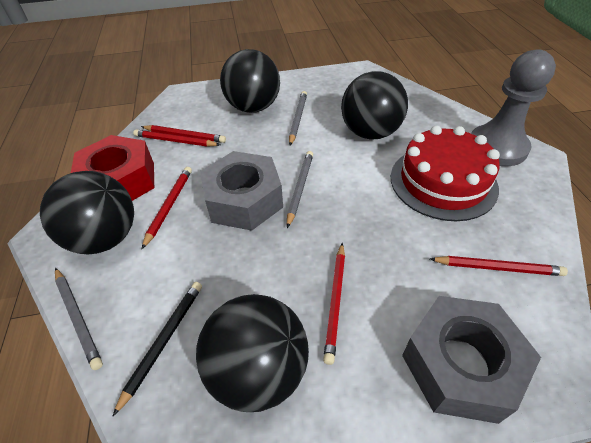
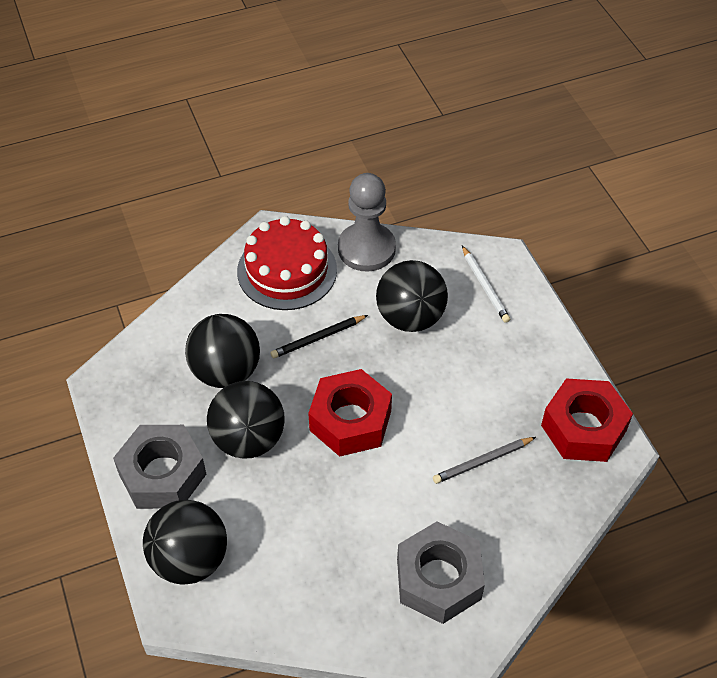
grey pencil: [55,268,103,370] [287,151,313,228] [289,91,307,145] = 3 -> [433,437,536,484] = 1
red nut: [71,135,154,201] = 1 -> [308,369,392,457] [541,378,633,462] = 2
red pencil: [133,130,220,147] [141,125,226,143] [142,167,192,249] [323,243,345,365] [430,256,568,276] = 5 -> none = 0
white pencil: none = 0 -> [462,246,510,323] = 1

